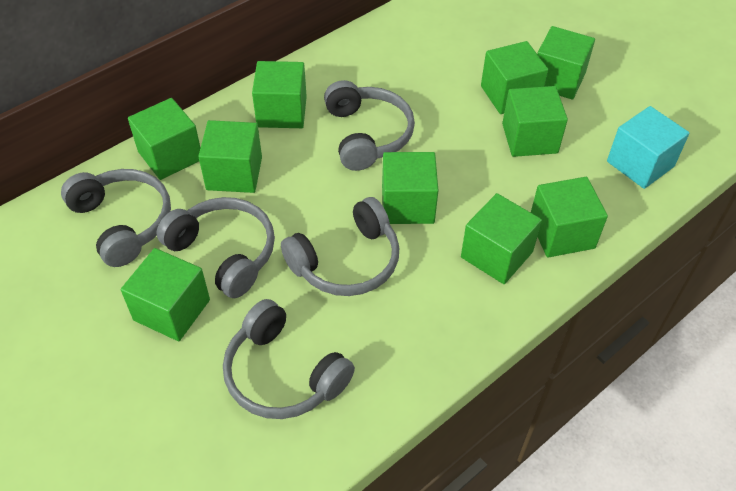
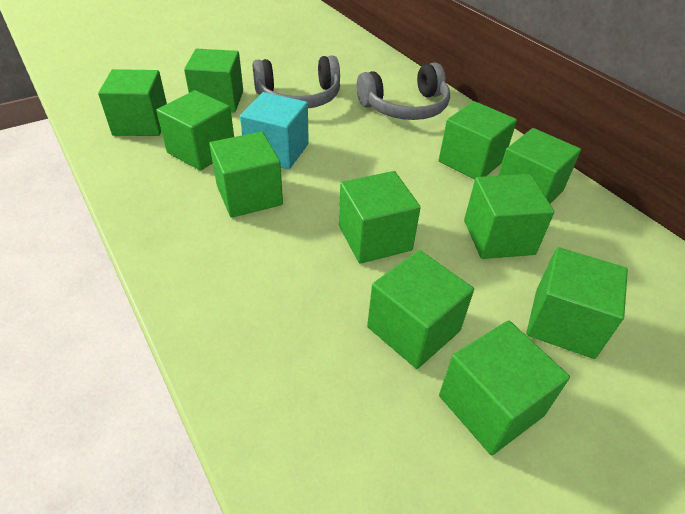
green cube: [121,248,210,341] [128,98,200,180] [198,120,262,193] [252,61,307,128] [382,152,438,224] [461,193,542,284] [481,41,548,114] [502,86,568,157] [531,177,608,258] [537,26,595,100] = 10 -> [98,69,167,136] [156,90,234,171] [184,49,243,113] [209,131,283,218] [339,171,421,264] [367,250,474,369] [439,101,517,179] [439,320,570,455] [464,174,554,259] [498,128,581,204] [526,247,628,359] = 11
grey headphones: [61,169,171,267] [157,197,275,298] [223,299,355,419] [281,197,399,296] [324,80,415,171] = 5 -> [252,55,340,108] [357,63,450,120] = 2

